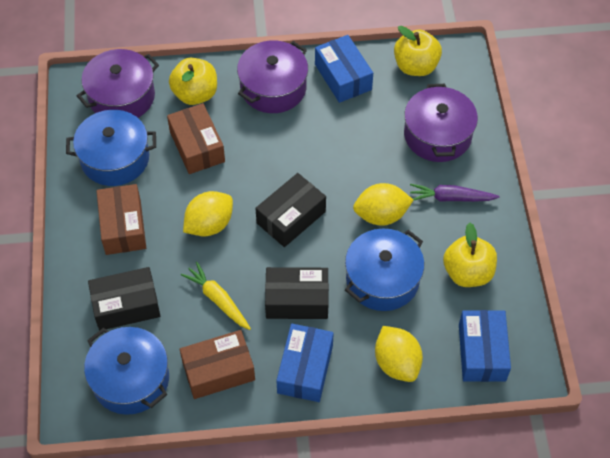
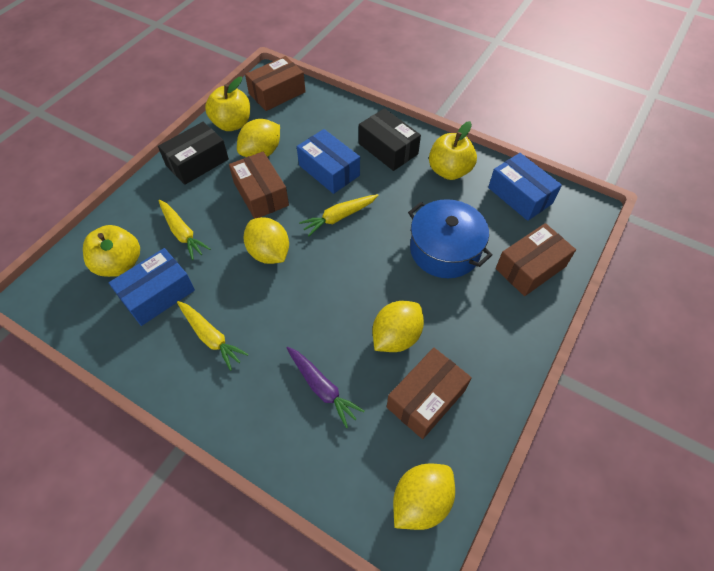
black box: [88,267,160,331] [256,173,326,247] [265,267,329,319] = 3 -> [158,122,229,185] [359,108,421,171] = 2
blue pot: [66,110,156,186] [84,327,169,415] [345,228,424,311] = 3 -> [408,199,492,278] = 1
brown box: [96,184,146,255] [167,103,225,174] [180,330,255,399] = 3 -> [229,152,289,219] [245,56,306,111] [387,348,472,439] [496,223,576,296] = 4
purple pot: [77,49,159,118] [237,40,308,113] [404,84,478,162] = 3 -> none = 0
yellow carrot: [181,262,251,330] = 1 -> [158,200,211,260] [177,301,249,371] [299,194,379,236] = 3
yellow lemon: [183,191,233,236] [353,183,413,226] [375,326,423,382] = 3 -> [237,119,280,157] [243,217,289,264] [372,301,424,352] [393,464,455,530] = 4

